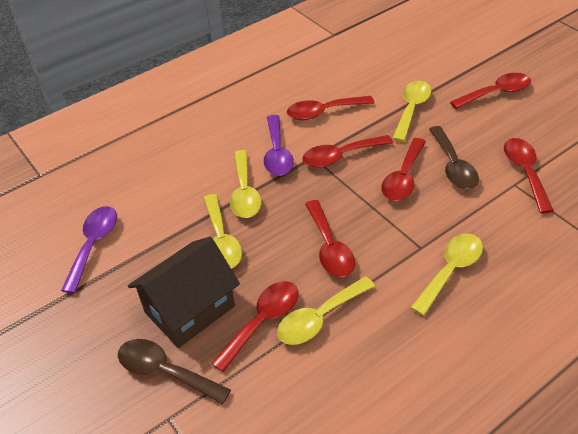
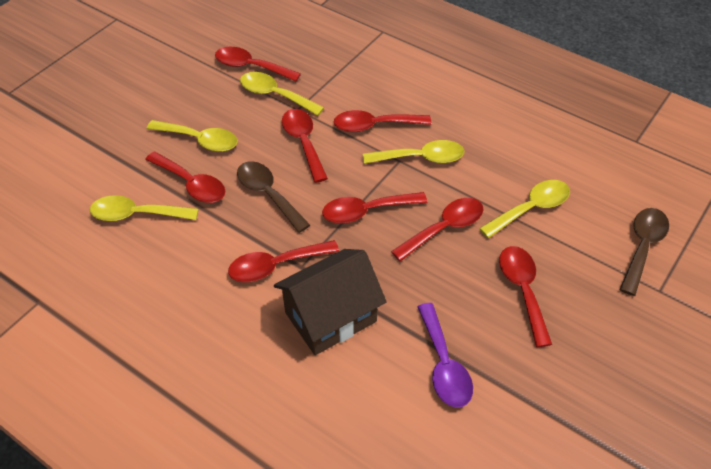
purple spoon: [61,206,117,294] [264,115,294,176] = 2 -> [417,303,473,408] = 1
red spoon: [211,281,299,372] [287,96,374,120] [302,135,393,168] [305,200,355,277] [381,138,426,201] [450,73,531,109] [504,138,554,213] = 7 -> [145,152,225,203] [215,47,301,81] [228,240,339,282] [282,109,328,183] [322,192,427,224] [334,110,431,132] [391,198,483,262] [499,246,552,347] = 8

